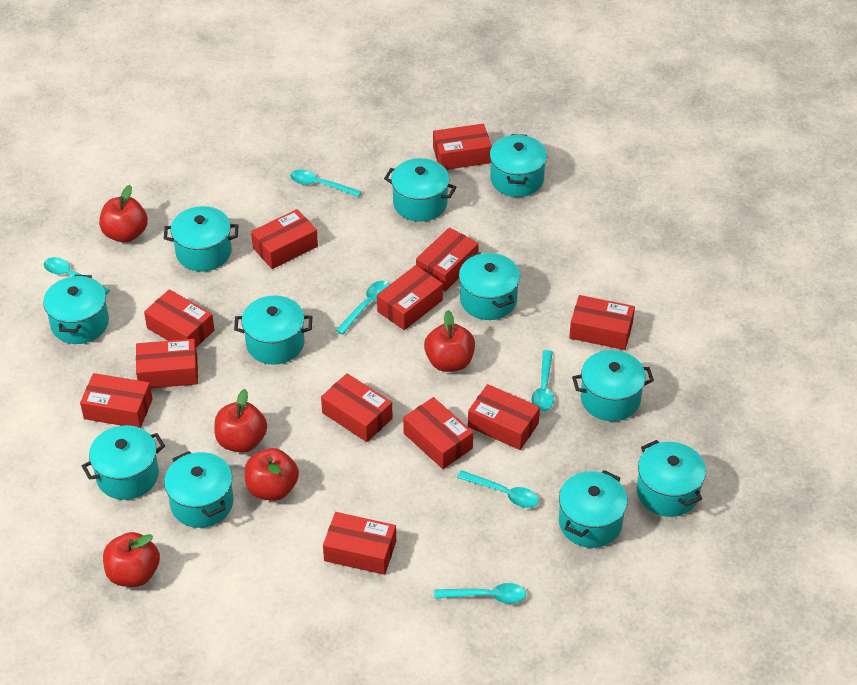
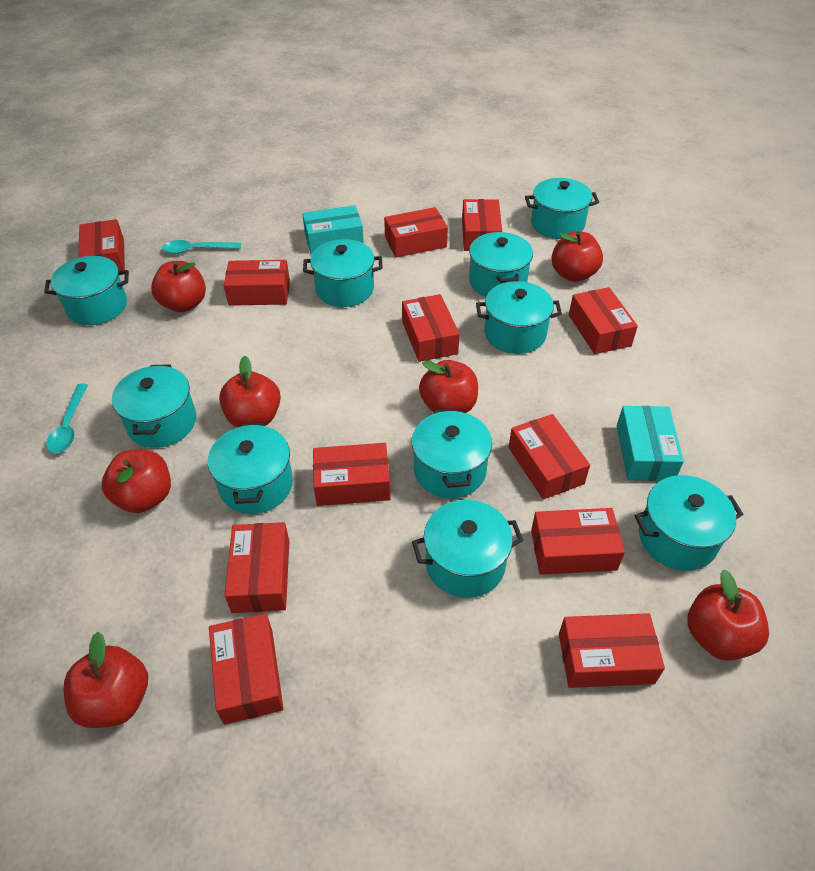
red apple: [99,185,148,243] [103,532,160,587] [214,389,267,453] [245,448,299,501] [424,310,475,372] = 5 -> [64,632,148,728] [102,449,171,513] [151,261,206,312] [219,356,281,428] [419,360,478,413] [551,231,603,282] [687,570,769,661] = 7
turquoise box: none = 0 -> [302,205,364,254] [617,406,684,481] = 2
turquoise pot: [43,275,109,344] [82,425,165,500] [164,206,238,272] [164,451,234,528] [234,295,312,365] [384,158,457,222] [459,252,520,320] [490,134,547,197] [559,470,628,548] [572,350,654,421] [637,440,706,517] = 11 -> [44,256,129,325] [112,364,196,448] [208,422,293,514] [303,239,383,307] [412,409,492,498] [412,500,524,598] [469,232,533,297] [476,281,562,354] [525,178,599,239] [635,475,744,571] = 10
turquoise spoon: [44,257,110,295] [290,170,362,197] [336,281,390,335] [434,583,526,604] [457,470,539,508] [531,350,554,412] = 6 -> [46,383,88,454] [162,240,241,254] = 2

